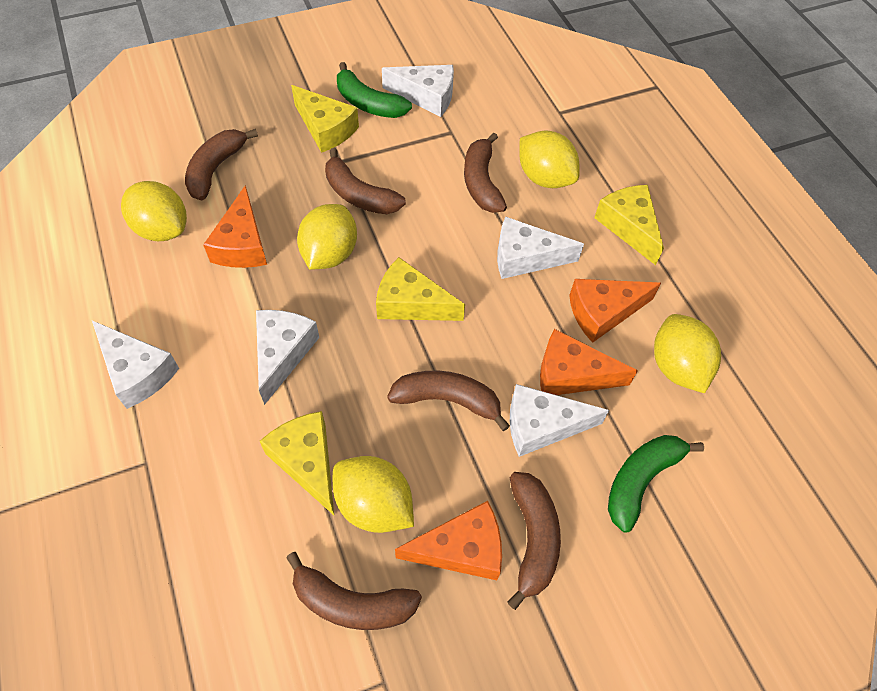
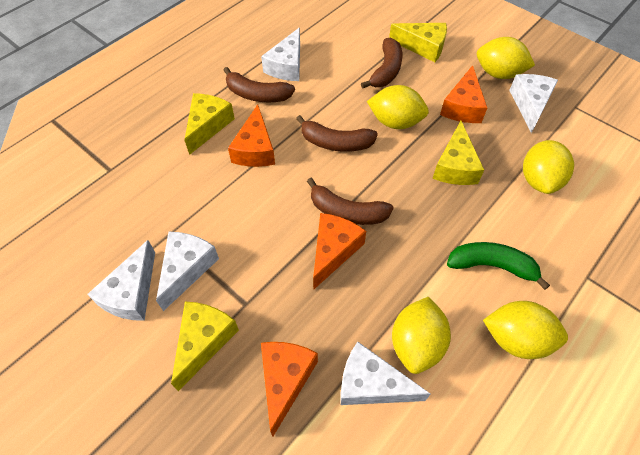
brown banana: [185,129,258,200] [286,552,422,630] [325,148,406,214] [387,370,510,431] [464,133,507,213] [507,472,561,610] = 6 -> [223,67,295,102] [296,115,378,152] [307,178,394,225] [361,38,402,88] = 4
green banana: [337,62,412,118] [608,435,704,533] = 2 -> [447,242,550,290] = 1

